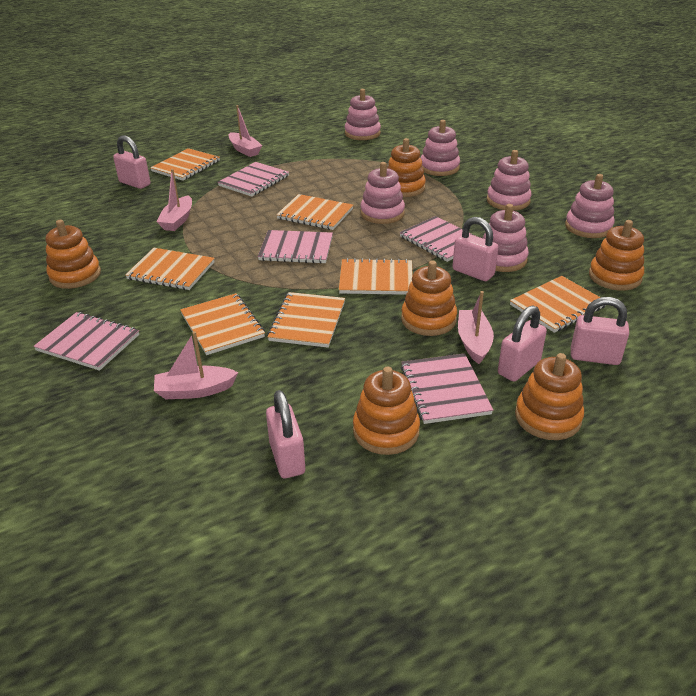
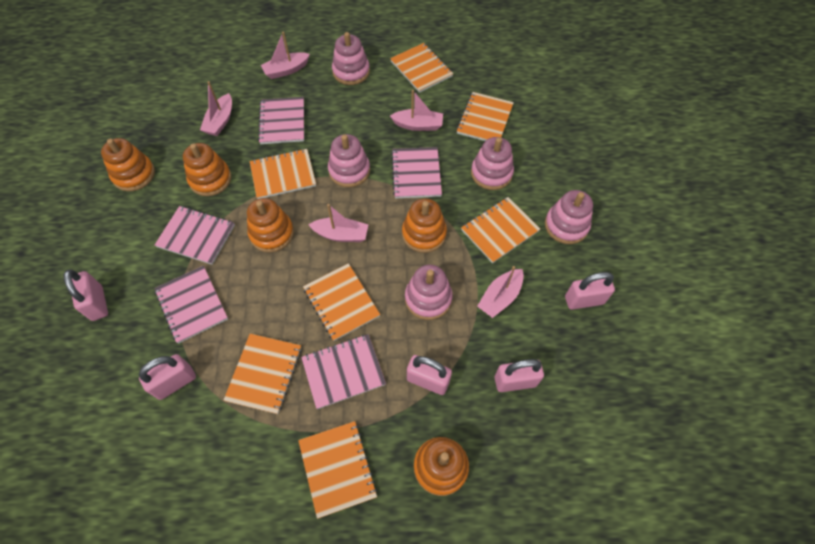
orange stacking toy: [46,220,101,289] [353,367,420,455] [387,138,426,197] [401,260,457,336] [515,353,584,440] [589,220,644,291] = 6 -> [101,138,155,191] [183,143,231,196] [247,198,294,252] [402,198,447,253] [414,437,469,496] = 5
pink boat: [154,331,238,399] [156,169,192,231] [229,105,262,157] [458,291,494,364] = 4 -> [200,81,232,136] [261,32,310,79] [308,204,368,242] [390,90,443,131] [477,266,524,318] = 5
pink stacking toy: [345,89,381,140] [360,162,405,224] [421,120,460,176] [483,204,529,272] [487,150,532,211] [565,174,615,238] = 6 -> [328,134,370,187] [332,32,370,85] [405,265,453,320] [471,137,514,190] [545,190,593,244] = 5

